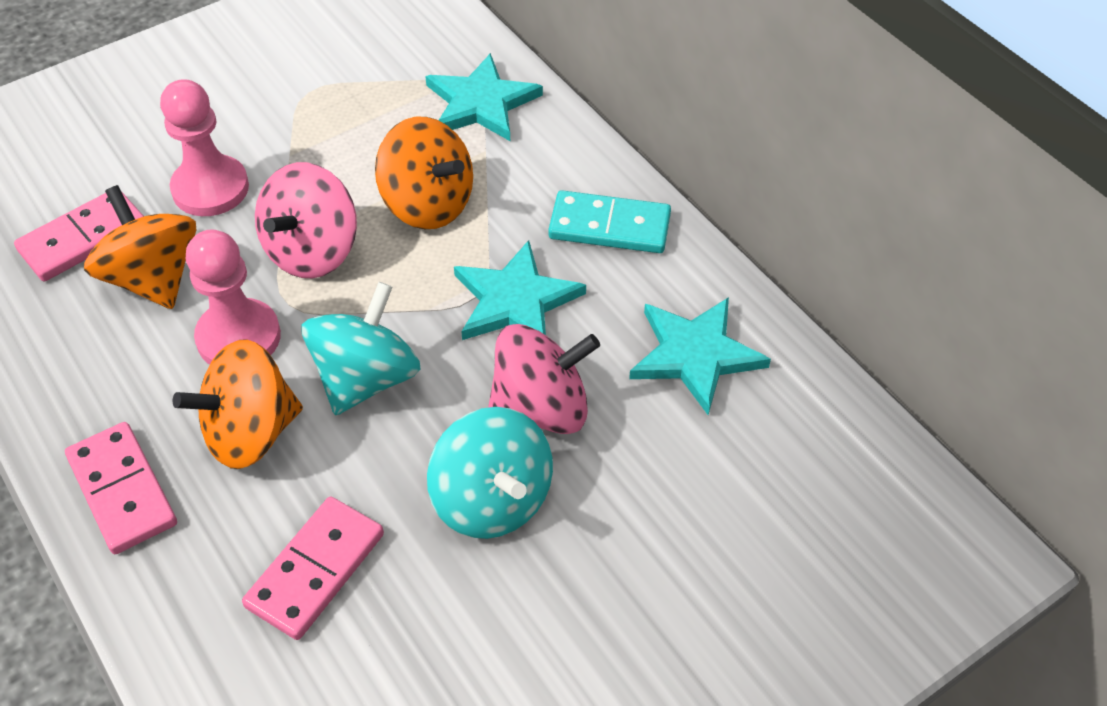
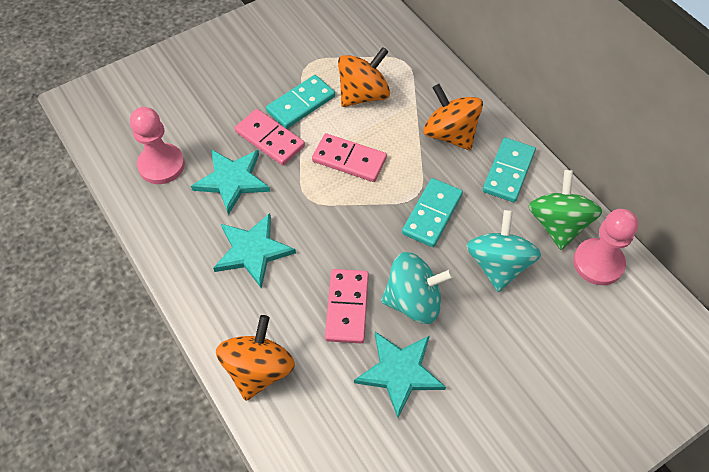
green spinning top: none = 0 -> [529,170,603,250] = 1
pink spinning top: [255,162,357,278] [488,324,600,434] = 2 -> none = 0
turquoise domino: [548,190,671,253] = 1 -> [266,75,335,129] [402,178,463,247] [483,138,536,202] = 3

